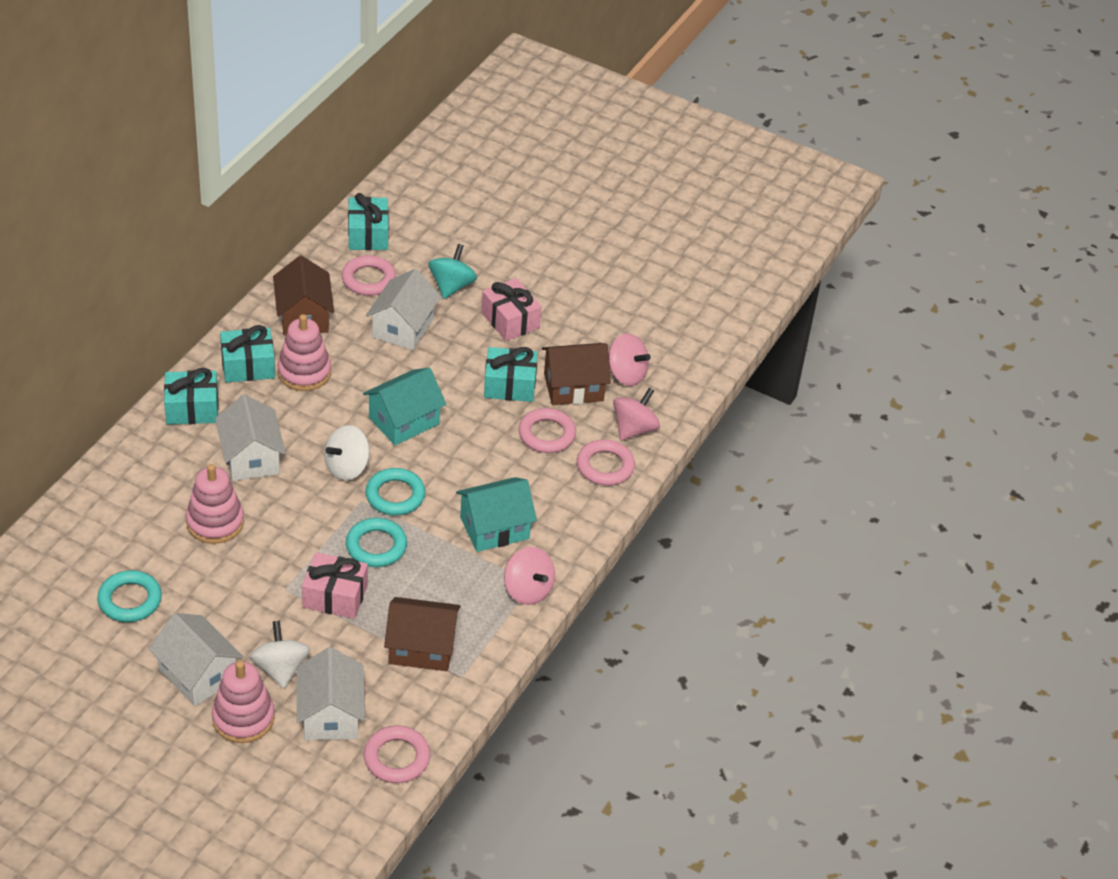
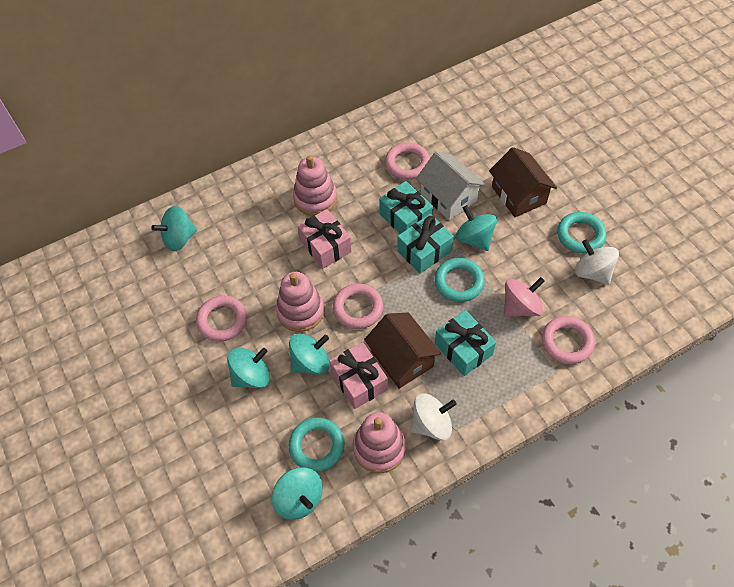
brown house: [273,255,334,335] [384,597,461,671] [542,343,611,405] = 3 -> [364,313,441,389] [489,147,557,217] = 2
pink spinning top: [504,547,555,605] [609,334,651,386] [613,388,660,441] = 3 -> [504,277,545,317] = 1
turquoise gift: [164,368,219,424] [220,325,275,383] [348,193,389,250] [484,347,538,402] = 4 -> [379,181,433,234] [397,214,454,274] [435,310,496,376] = 3
turquoise house: [363,368,446,445] [456,477,537,552] = 2 -> none = 0
turquoise spinning top: [428,244,477,299] = 1 -> [151,206,197,251] [227,348,270,388] [272,467,323,520] [289,334,330,375] [455,205,497,251] = 5
white house: [149,613,243,706] [215,395,286,481] [297,647,365,741] [366,269,441,350] = 4 -> [416,152,485,220] = 1

